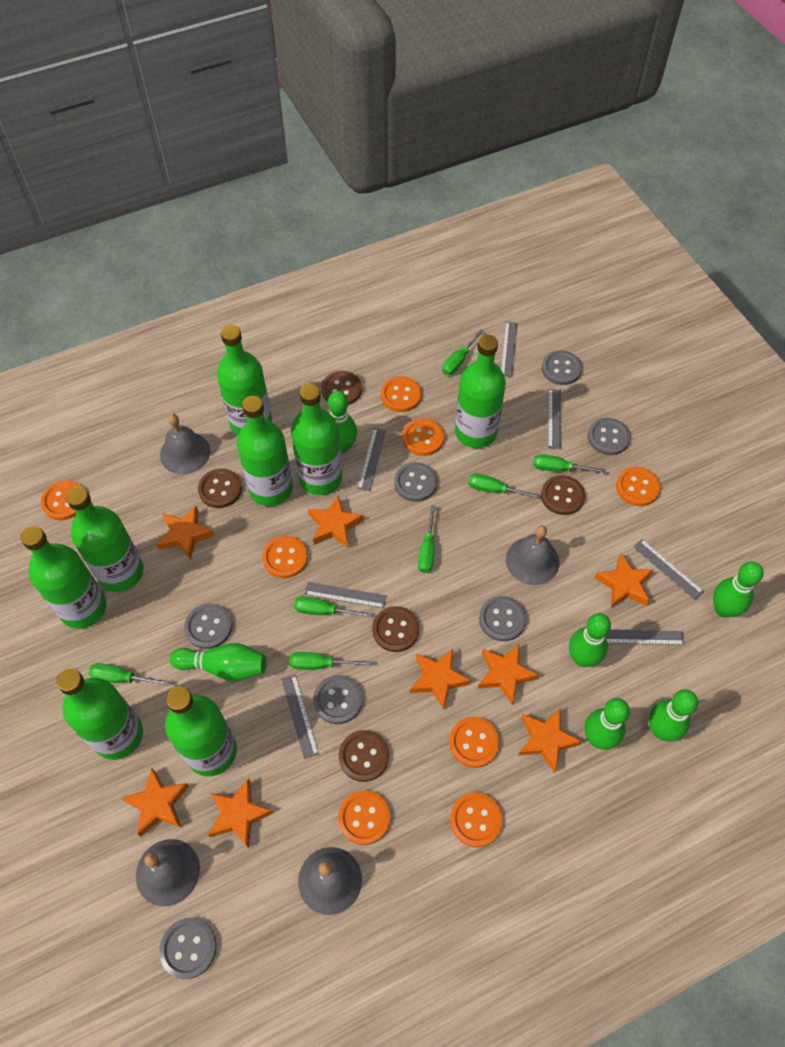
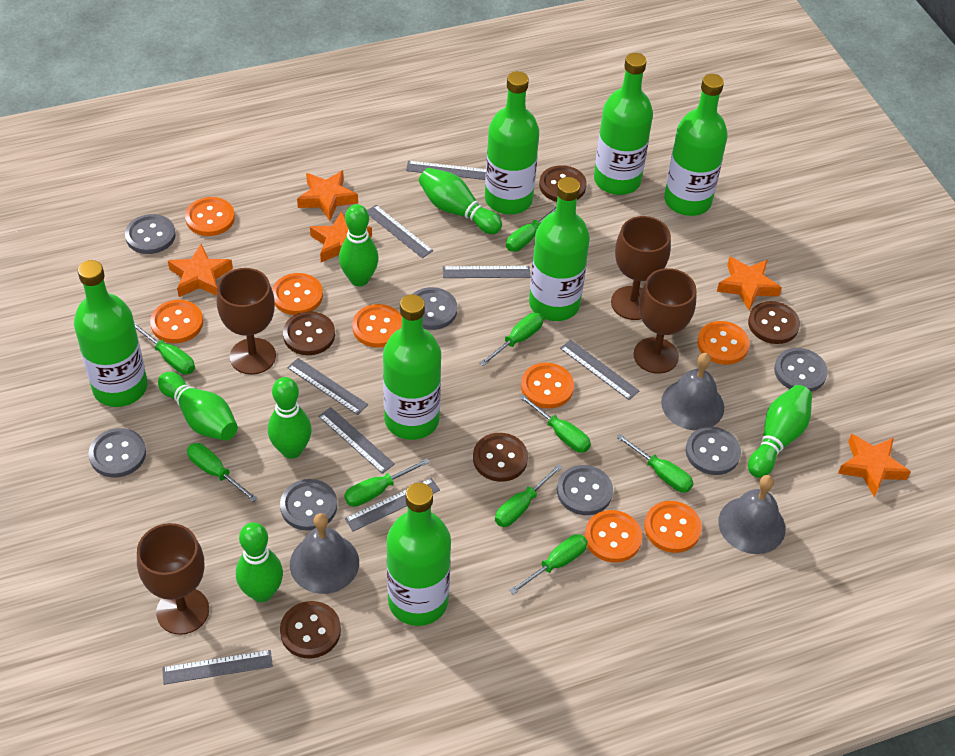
brown goblet: none = 0 -> [137,523,209,635] [217,268,276,375] [611,216,671,320] [633,268,696,374] = 4
green bottle: [21,526,106,629] [56,668,143,760] [66,487,144,592] [165,687,237,776] [217,325,272,436] [237,396,293,506] [291,384,342,495] [455,335,506,448] = 8 -> [74,260,148,407] [383,294,441,440] [387,483,451,626] [485,71,539,214] [529,177,590,321] [594,53,653,195] [664,74,728,216] = 7
green screwdriver: [89,663,170,686] [289,652,371,670] [294,596,372,618] [418,505,436,573] [442,329,484,375] [468,474,541,499] [533,454,606,473] = 7 -> [134,322,195,374] [187,443,258,502] [344,458,430,507] [480,313,543,366] [495,464,563,527] [506,206,556,252] [509,534,588,595] [519,394,591,453] [616,433,694,492] = 9
grey bell: [136,839,200,906] [160,414,210,474] [298,847,362,915] [506,525,560,585] = 4 -> [290,513,359,594] [661,353,724,430] [718,475,786,554] = 3
grey ruler: [281,674,319,759] [305,582,387,608] [357,428,386,491] [501,322,517,377] [548,389,561,449] [605,630,685,645] [633,539,704,600] = 7 -> [162,650,273,685] [287,358,368,415] [318,407,395,474] [345,478,440,531] [367,205,433,258] [406,161,486,180] [443,266,530,278] [560,340,639,400] = 8
orange star: [122,768,189,837] [157,506,215,560] [208,778,273,848] [308,495,363,548] [410,649,471,709] [478,644,539,705] [518,708,582,773] [595,553,654,608] = 8 -> [168,244,233,297] [297,171,358,221] [310,211,372,262] [717,257,782,310] [838,434,911,497] = 5

